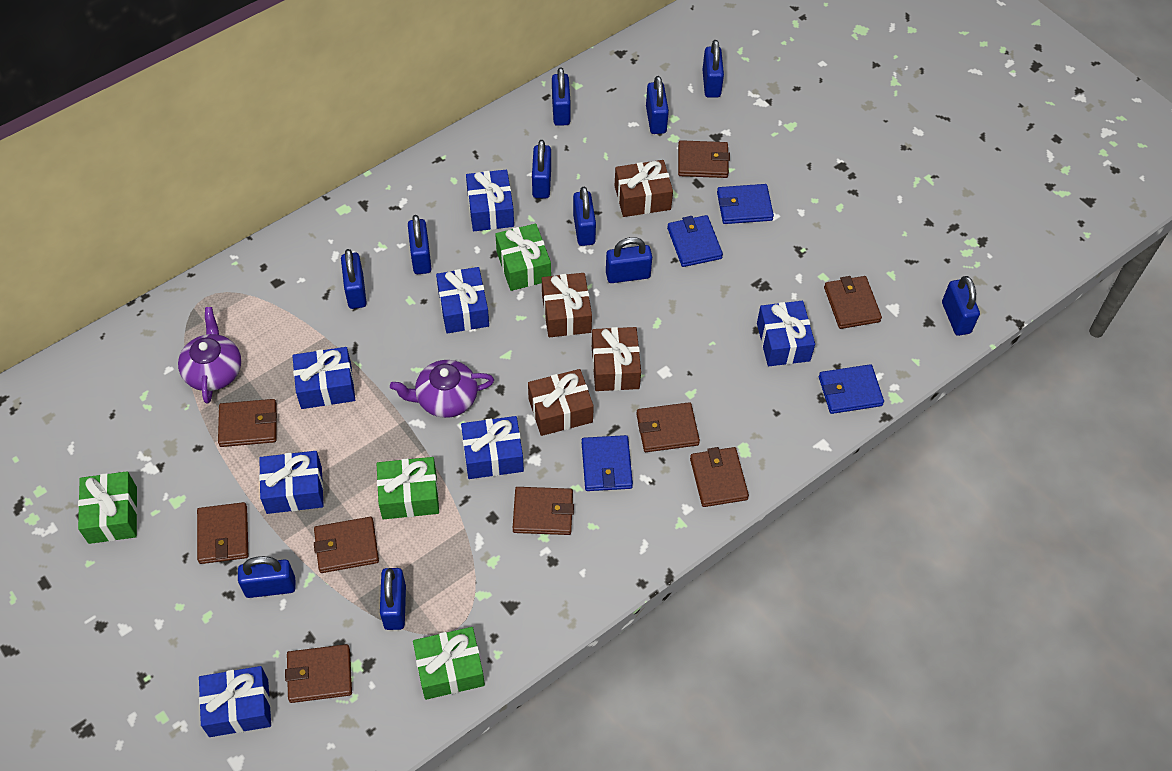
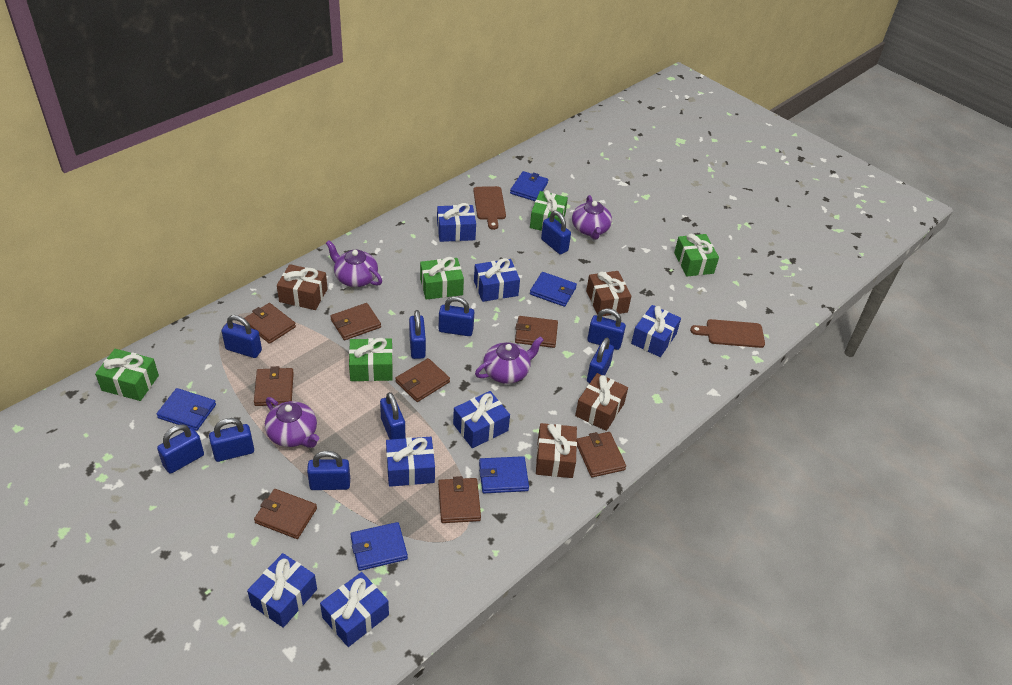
blue padlock: [238,556,296,598] [341,249,367,309] [380,568,406,630] [408,215,432,274] [532,140,551,198] [552,67,571,126] [573,187,596,246] [606,237,652,283] [646,76,669,134] [702,40,724,98] [942,276,980,336] = 11 -> [157,424,204,474] [209,418,254,462] [222,315,262,358] [307,451,350,490] [380,392,405,440] [409,310,426,359] [439,296,474,336] [541,211,571,254] [587,308,626,350] [587,338,614,383] = 10
blue wallet: [582,435,633,491] [667,215,723,267] [717,184,774,224] [819,364,884,414] = 4 -> [157,388,216,431] [350,522,408,571] [479,456,529,493] [510,171,548,201] [530,272,577,307] = 5
brown cutting board: none = 0 -> [473,186,506,230] [690,319,765,348] = 2
brown wallet: [197,502,248,564] [218,399,277,447] [285,644,352,703] [314,517,379,573] [513,487,574,535] [636,402,700,452] [678,140,730,178] [690,447,749,507] [824,276,882,329] = 9 -> [244,303,296,344] [254,366,294,406] [254,489,317,539] [330,303,381,340] [395,358,450,402] [438,476,481,523] [515,316,558,348] [577,432,626,477] = 8
green gift: [78,471,138,544] [377,457,439,519] [413,627,485,700] [495,224,551,291] = 4 -> [95,349,159,401] [349,338,393,381] [420,257,464,300] [530,190,568,231] [674,234,719,276] = 5
purple teapot: [178,307,241,404] [390,360,494,418] = 2 -> [265,397,319,448] [326,240,382,287] [475,336,544,384] [572,195,612,240] = 4

